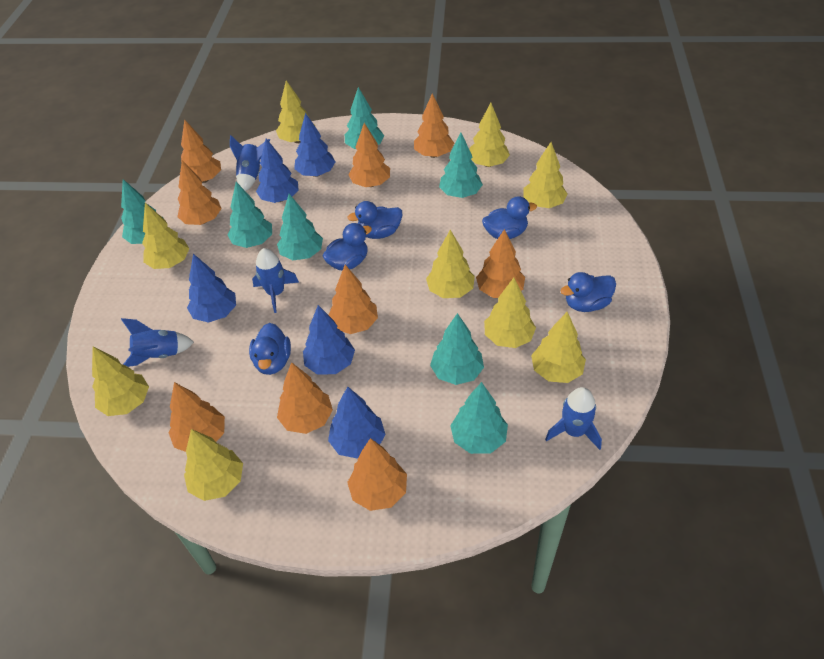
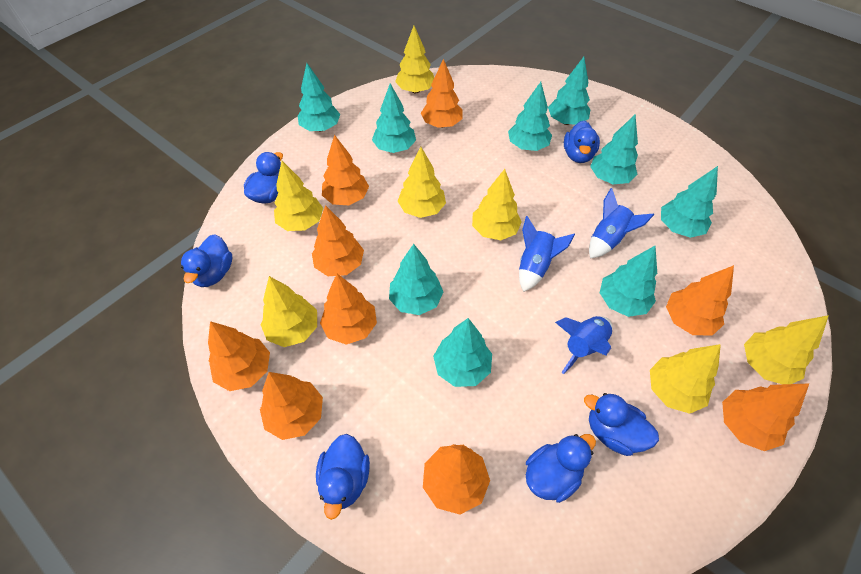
blue duck: [249,323,291,375] [323,223,372,270] [347,201,402,239] [482,196,537,239] [560,272,616,312] = 5 -> [181,234,233,287] [244,152,283,204] [316,434,370,520] [526,434,596,503] [564,121,600,163] [584,393,659,456] = 6
blue rocket: [121,318,194,367] [230,135,270,191] [252,248,299,313] [545,387,602,450] = 4 -> [519,216,575,292] [555,316,612,374] [589,188,654,258] = 3
blue tree: [187,254,236,323] [256,138,299,203] [294,112,335,177] [303,305,355,375] [328,386,386,459] = 5 -> none = 0
turquoise tree: [121,179,163,244] [227,182,272,248] [277,194,323,260] [345,87,384,149] [430,313,484,385] [439,133,483,198] [450,382,508,454] = 7 -> [298,63,340,131] [372,83,416,153] [389,244,443,315] [433,318,492,387] [508,82,552,151] [548,57,590,125] [590,114,638,184] [600,246,657,317] [661,166,718,238] = 9
yellow tree: [92,346,149,416] [142,203,190,269] [184,429,243,501] [276,80,315,143] [426,230,475,298] [469,102,510,167] [484,278,536,348] [524,142,568,208] [531,312,586,383] = 9 -> [261,276,317,347] [274,161,323,231] [395,26,434,93] [398,147,446,218] [472,169,522,240] [650,344,721,414] [744,315,829,384] = 7

